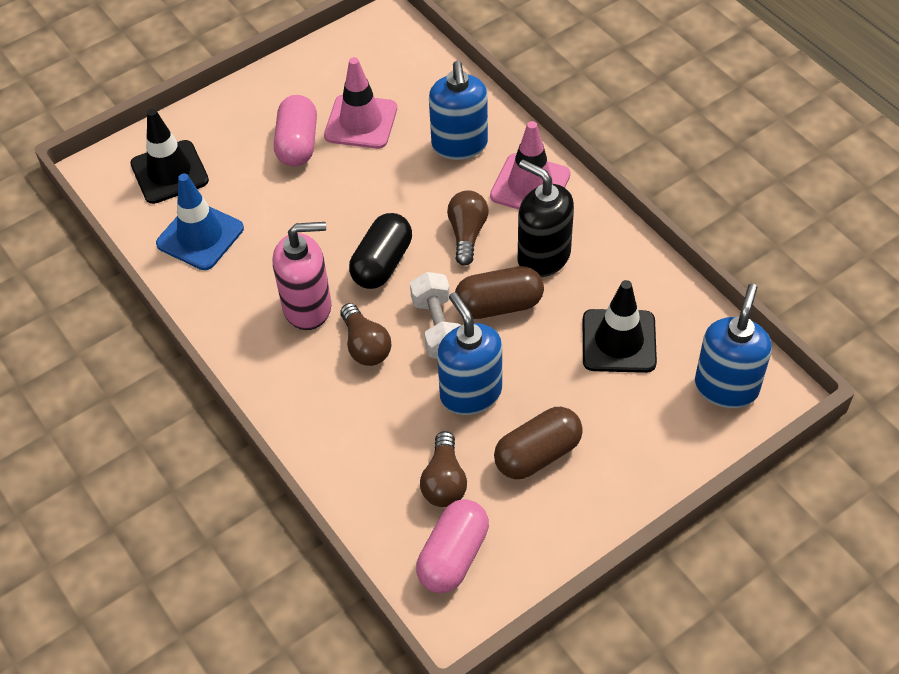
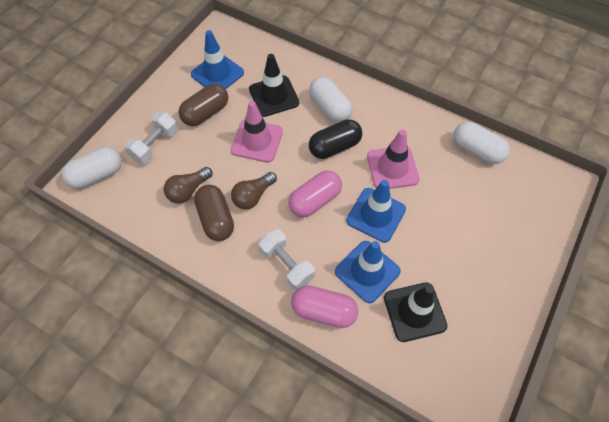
black soap dispenser: [518,160,574,277] = 1 -> none = 0
blue soap dispenser: [429,60,488,160] [437,292,502,415] [695,284,772,408] = 3 -> none = 0
blue traffic cone: [156,174,244,270] = 1 -> [191,30,244,89] [335,241,401,303] [346,180,406,243] = 3
brown light bulb: [340,303,391,366] [420,431,467,507] [447,190,488,266] = 3 -> [164,167,212,204] [231,172,277,210] = 2
pink soap dispenser: [273,222,331,330] = 1 -> none = 0
white capsule: none = 0 -> [62,147,122,189] [309,77,352,122] [453,122,510,164] = 3
white dumbbell: [410,272,461,359] = 1 -> [124,112,178,164] [259,229,315,290] = 2

